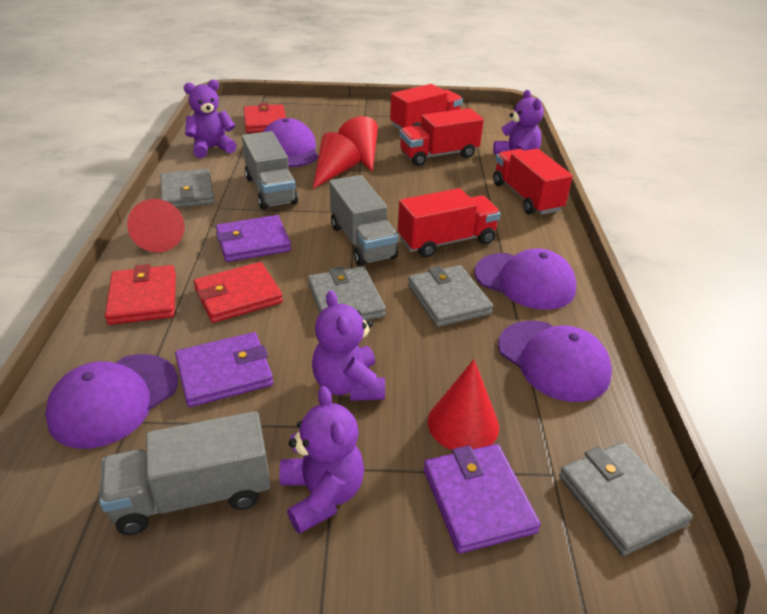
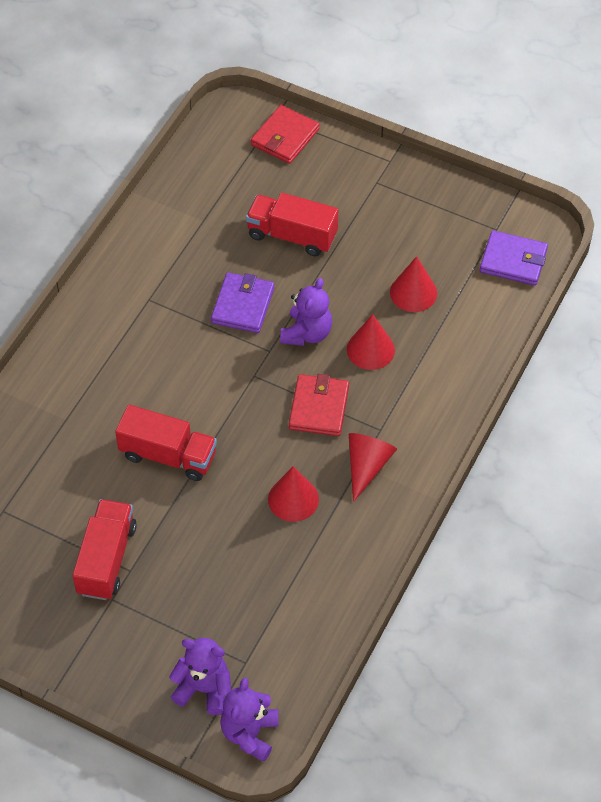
grey truck: [100,411,270,535] [242,131,298,210] [329,175,398,266] = 3 -> none = 0
grey wallet: [160,169,215,208] [308,266,386,321] [408,265,493,327] [559,442,693,556] = 4 -> none = 0
purple cap: [45,354,178,449] [263,118,318,167] [475,248,577,310] [498,321,612,402] = 4 -> none = 0
purple teddy bear: [184,79,237,158] [279,386,364,534] [312,290,385,401] [493,90,544,154] = 4 -> [169,638,231,715] [220,678,279,762] [280,278,332,346] = 3
purple wallet: [175,332,273,407] [216,215,291,262] [424,444,541,554] = 3 -> [211,272,274,333] [480,230,548,286] = 2
red truck: [390,84,463,130] [398,188,501,258] [399,108,484,166] [493,149,573,215] = 4 -> [72,499,137,600] [115,405,217,481] [246,193,338,257] = 3
red wallet: [105,264,176,325] [194,262,283,323] [243,103,286,133] = 3 -> [251,105,319,164] [289,374,349,436] = 2

